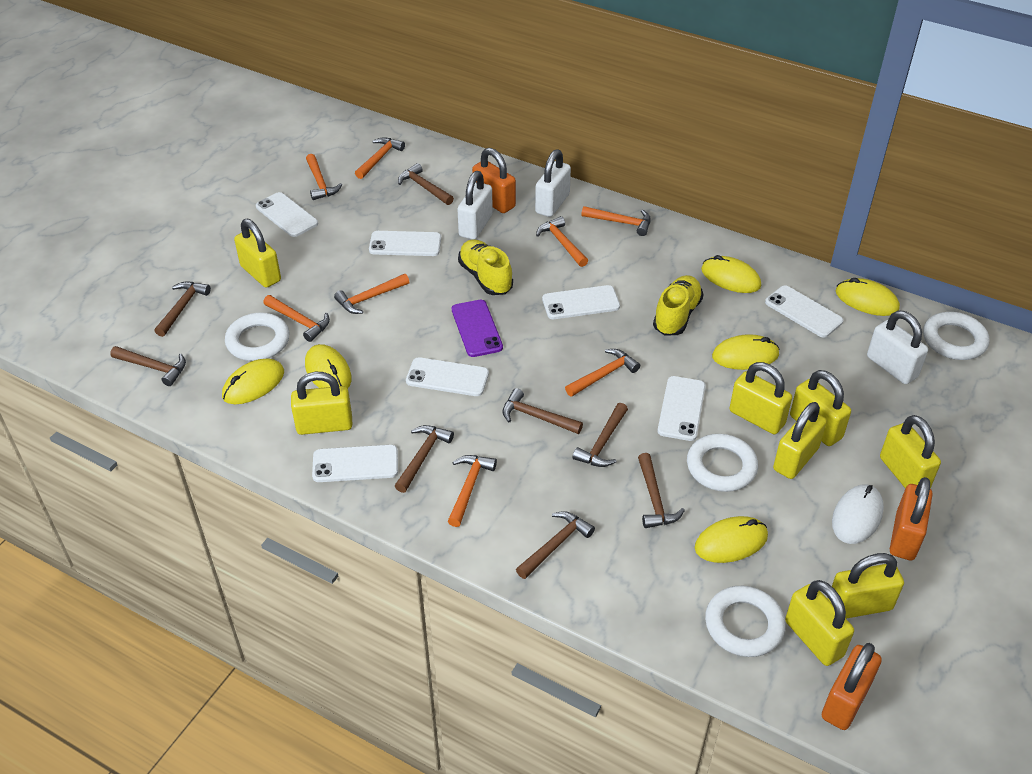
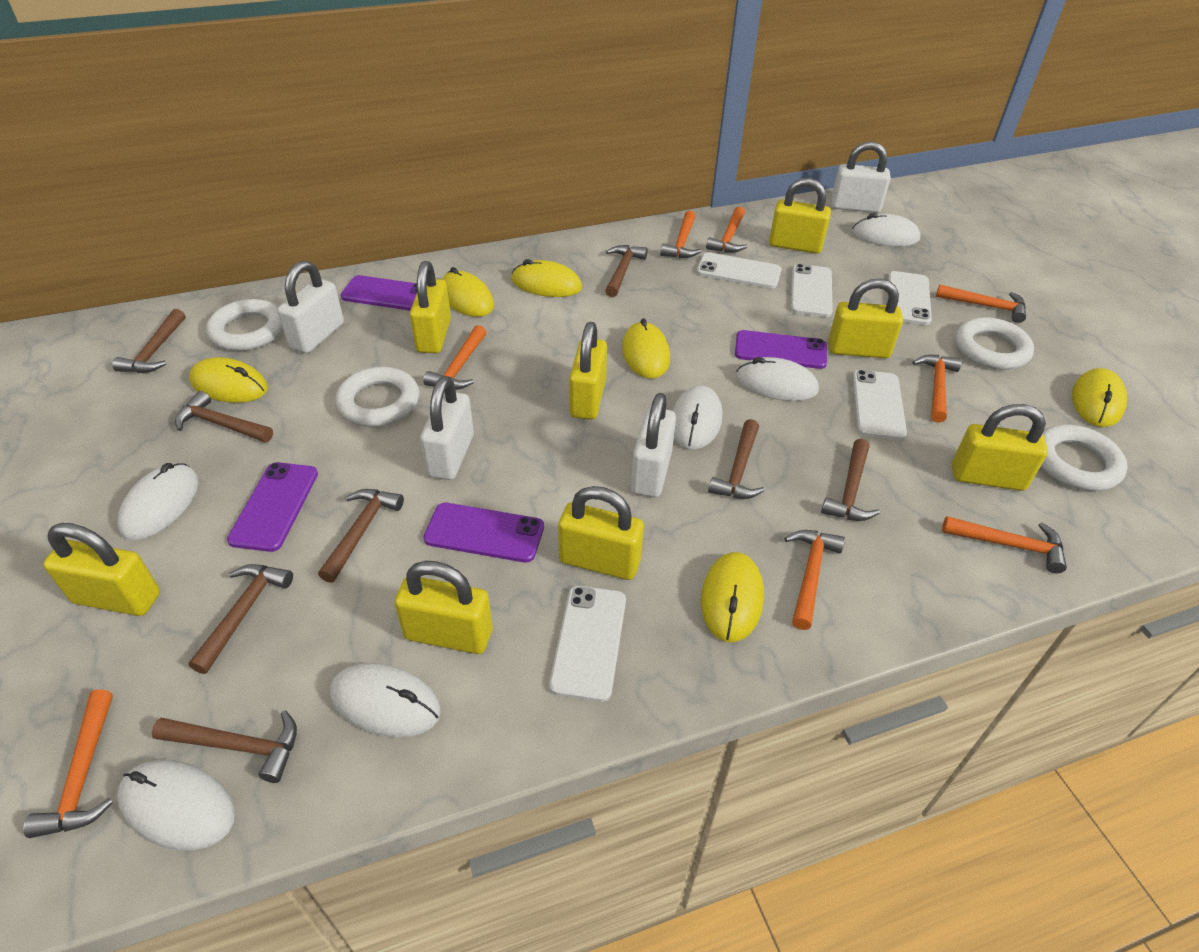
orange padlock: [472,148,516,213] [822,643,882,730] [890,477,933,560] = 3 -> none = 0
purple phone: [452,300,503,357] = 1 -> [227,462,318,552] [341,275,417,310] [423,503,544,563] [735,330,827,369] = 4
white mouse: [832,484,884,544] = 1 -> [117,463,199,540] [117,760,235,850] [330,663,441,737] [672,385,722,449] [736,357,819,401] [852,213,921,246] = 6
white padlock: [457,171,493,240] [535,149,571,217] [867,311,928,384] = 3 -> [278,261,344,353] [420,376,474,480] [631,393,676,497] [831,141,891,213] = 4
white phone: [256,192,318,237] [312,445,398,482] [369,231,441,256] [406,357,489,396] [542,285,620,319] [657,376,706,441] [765,285,843,338] = 7 -> [549,586,626,702] [697,252,781,289] [791,264,833,317] [852,370,907,440] [888,271,932,325] = 5
yellow shoe: [458,239,513,295] [653,275,704,336] = 2 -> none = 0

